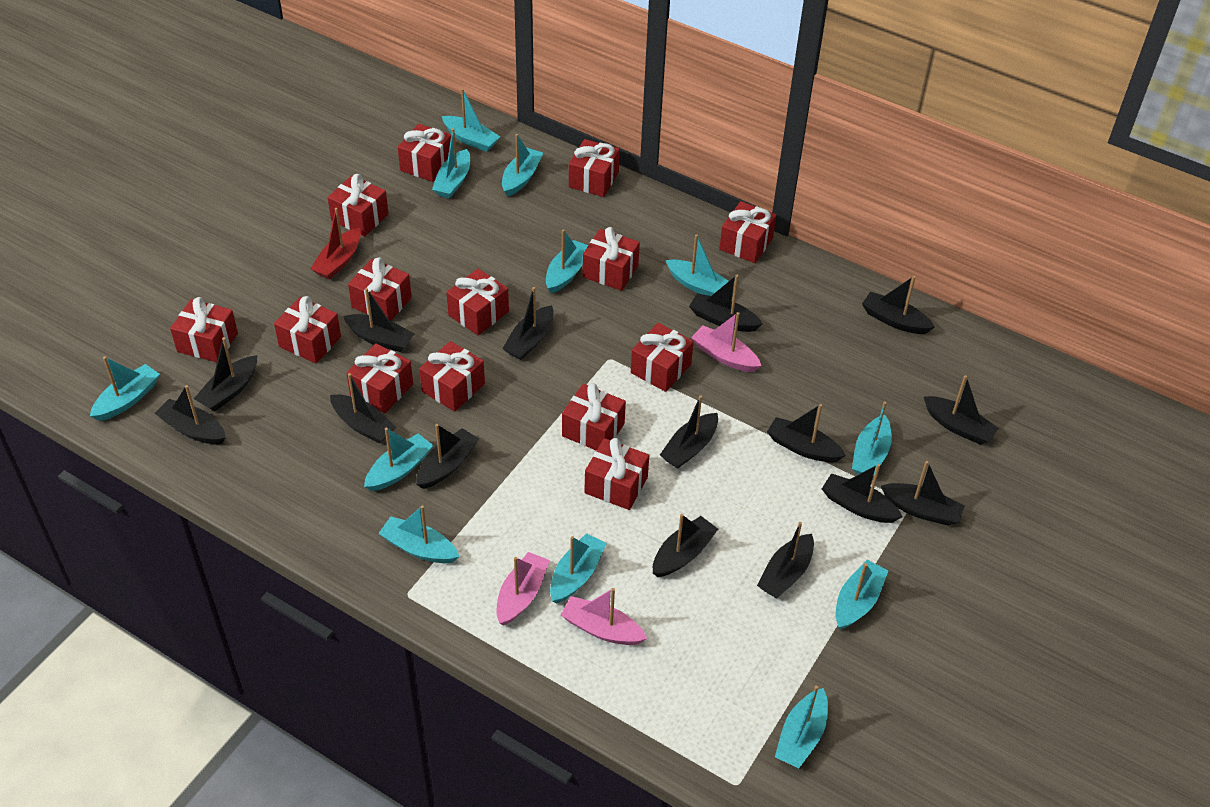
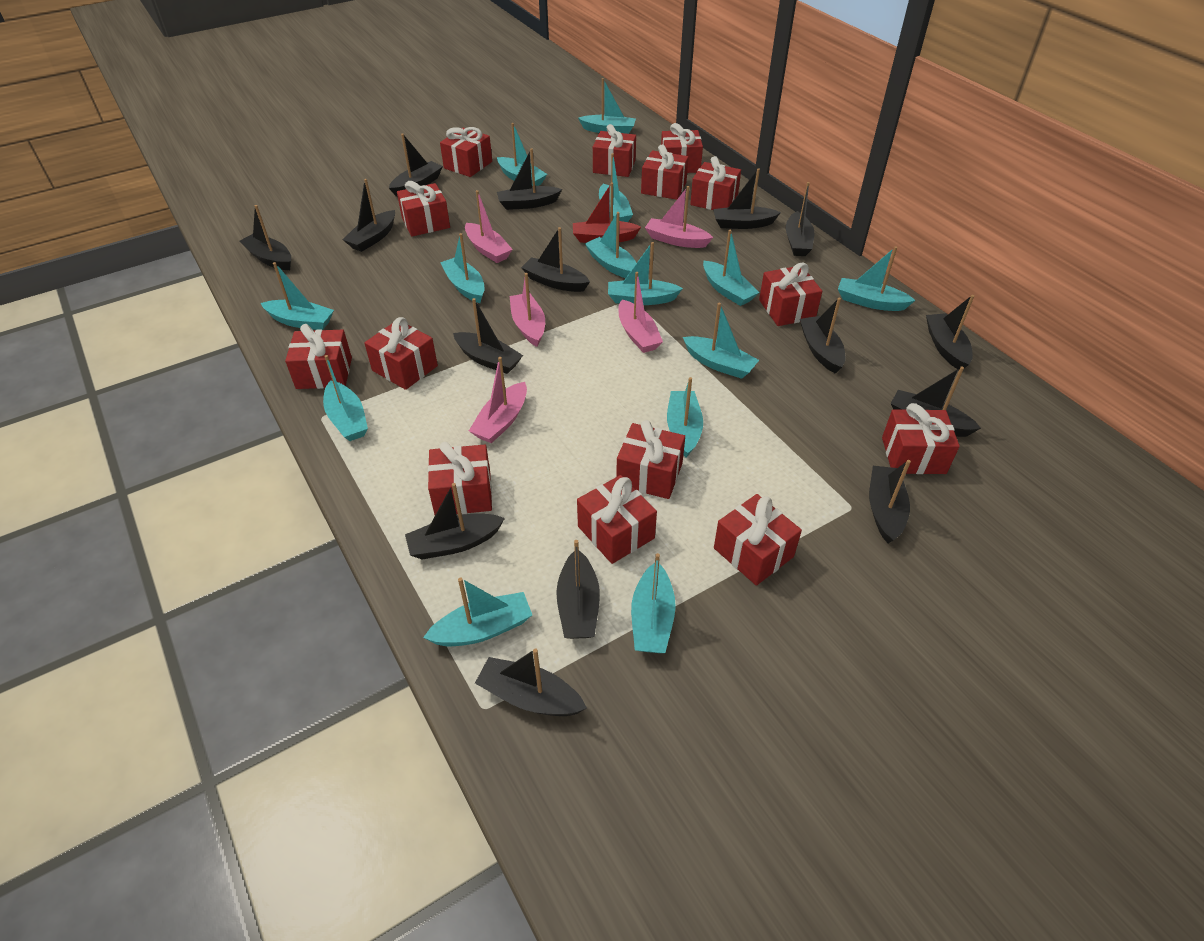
pink boat: [496,552,550,625] [561,588,647,645] [691,312,761,372] = 3 -> [465,190,513,263] [469,357,527,443] [510,273,545,347] [618,272,663,353] [645,186,713,248] = 5
turquoise boat: [90,356,160,421] [364,428,434,491] [378,505,460,563] [432,128,470,199] [442,88,500,152] [502,134,543,197] [546,229,588,294] [550,533,607,604] [666,234,729,296] [775,685,828,769] [836,560,889,630] [852,401,892,476] = 12 -> [261,262,334,330] [323,355,368,441] [423,577,532,646] [440,233,485,303] [497,123,547,186] [578,78,636,134] [585,212,636,278] [599,153,633,222] [608,242,683,305] [631,553,676,653] [667,377,703,458] [683,303,759,379] [703,230,760,306] [838,246,916,311] = 14

